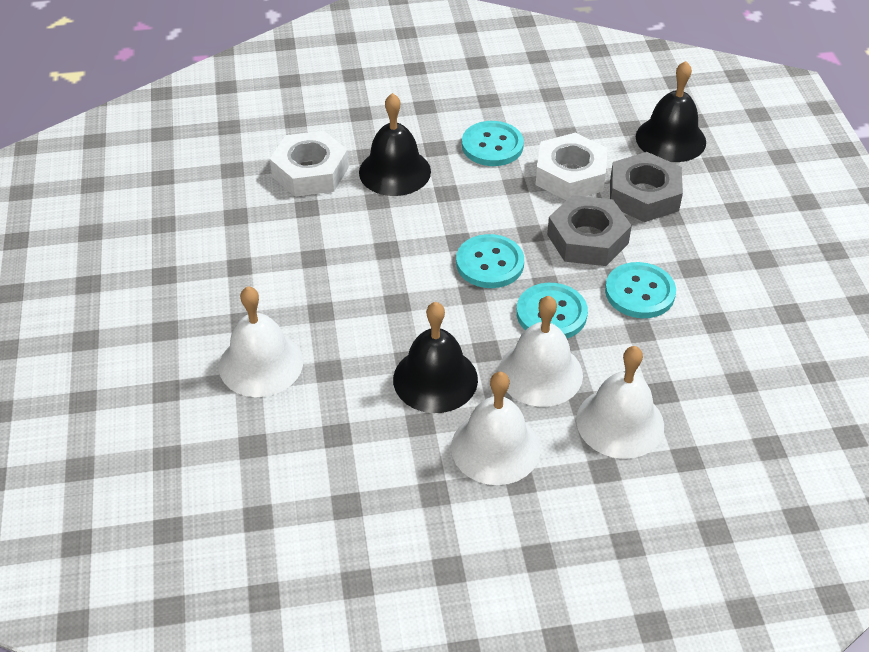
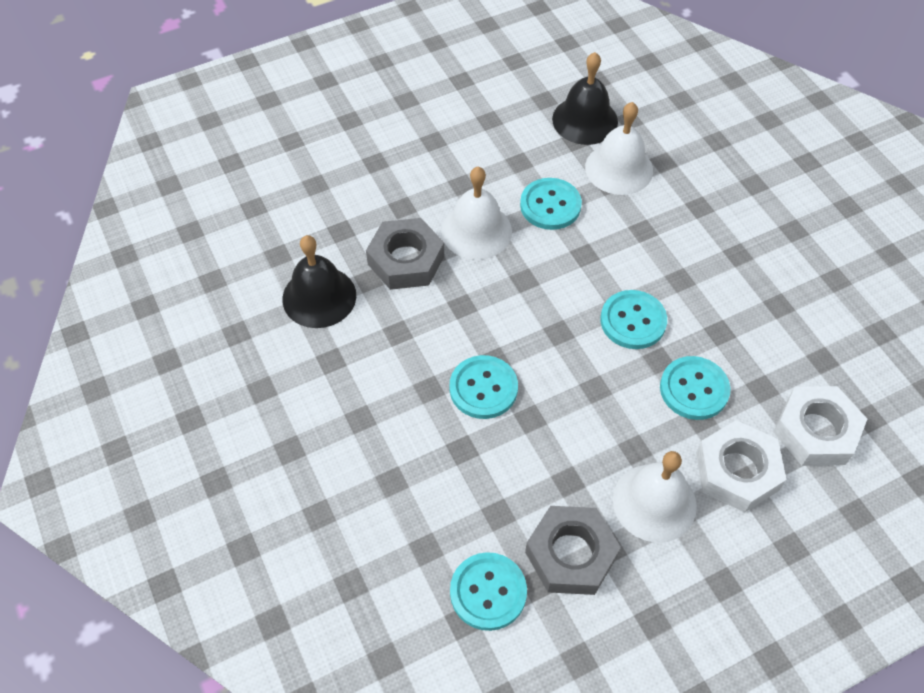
black bell: [359,93,431,196] [393,302,478,413] [636,61,706,162] = 3 -> [283,235,356,328] [552,52,618,145] = 2
turquoise button: [456,234,524,288] [462,121,524,166] [517,283,588,338] [605,262,676,318] = 4 -> [450,355,518,419] [450,552,527,631] [520,178,582,230] [600,290,667,349] [660,356,731,420] = 5
white bell: [219,286,303,397] [451,372,540,485] [498,296,583,407] [576,346,664,459] = 4 -> [441,167,512,260] [585,102,653,195] [613,451,697,542] = 3

